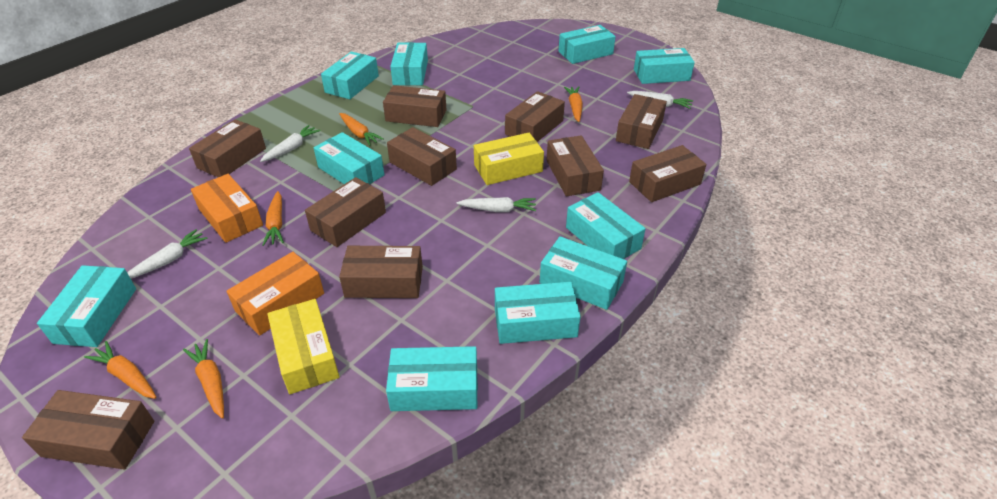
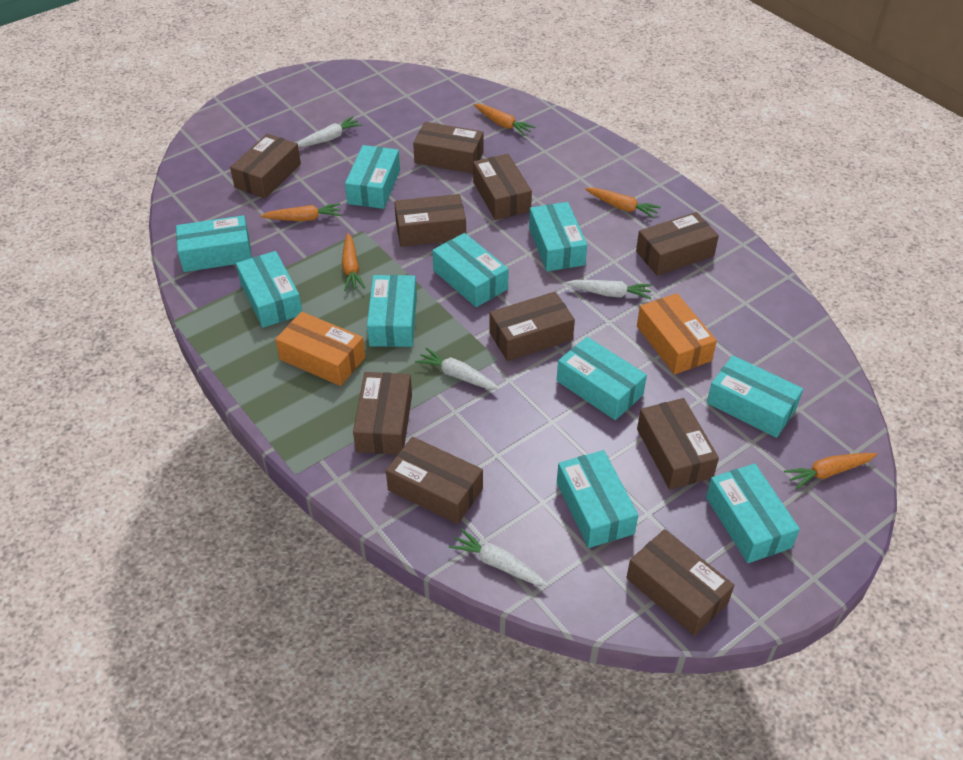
yellow box: [267,299,340,394] [474,133,544,185] = 2 -> none = 0

